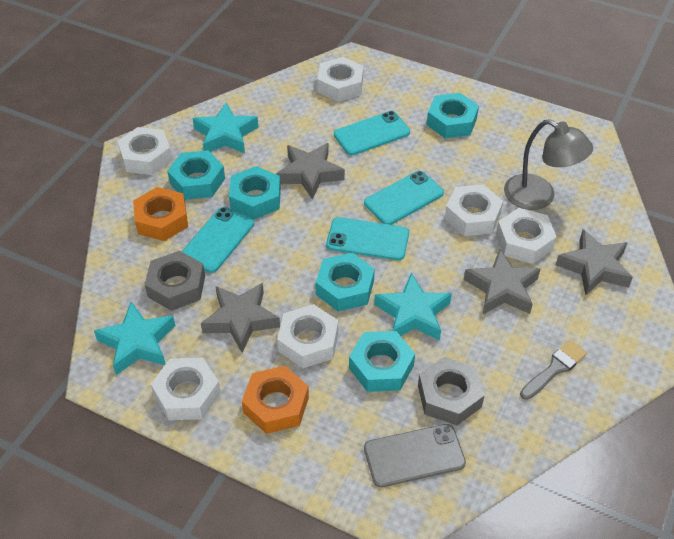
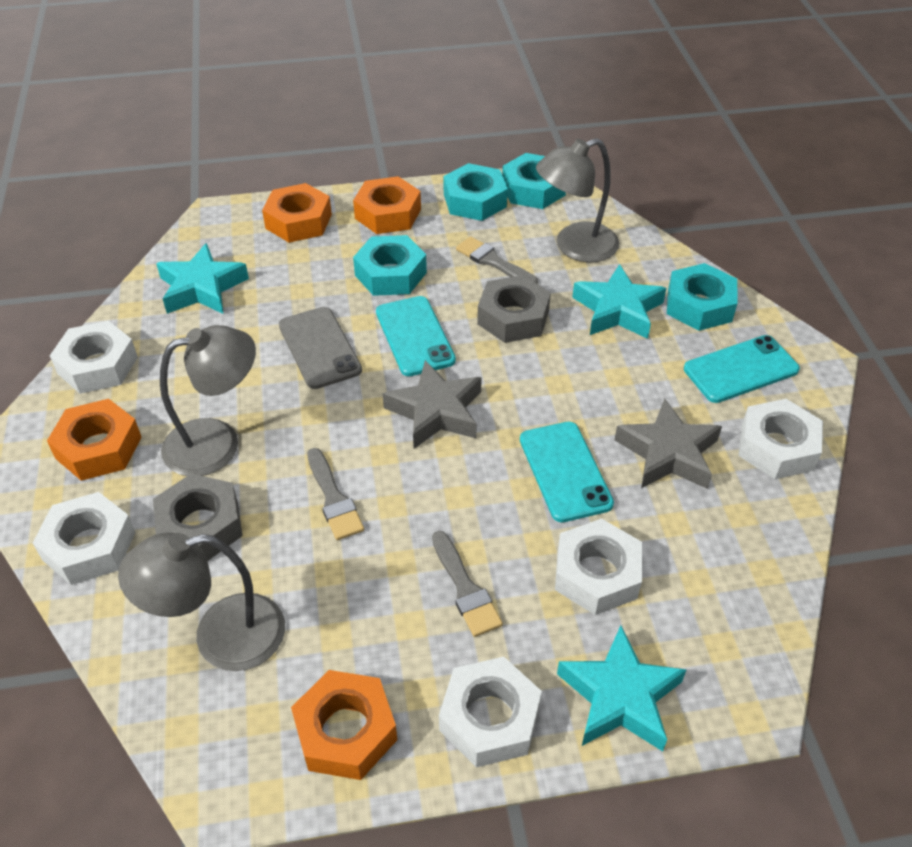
grey brush: [520,340,587,400] = 1 -> [307,448,364,540] [432,531,503,637] [456,236,538,284] = 3
grey lamp: [504,119,593,210] = 1 -> [118,532,285,671] [160,325,256,476] [536,138,619,262] = 3
grey star: [201,283,280,353] [276,143,345,200] [464,249,540,314] [556,230,633,296] = 4 -> [383,360,482,449] [615,398,722,489] = 2
orange nut: [133,187,188,241] [242,366,309,434] = 2 -> [47,399,141,481] [262,183,332,243] [291,670,397,780] [353,176,421,234] = 4
turquoise nut: [167,150,225,200] [229,166,281,220] [315,253,375,312] [349,331,415,392] [427,93,479,138] = 5 -> [353,235,427,296] [443,163,508,221] [502,153,566,209] [667,263,738,331] = 4
turquoise phone: [182,207,254,273] [326,217,409,260] [334,111,410,156] [364,171,444,225] = 4 -> [376,296,456,376] [520,422,614,522] [684,335,800,403] = 3
white nut: [118,127,172,175] [151,358,221,420] [277,304,338,368] [317,57,364,102] [445,184,503,236] [496,208,557,264] = 6 -> [33,492,136,585] [50,321,138,394] [439,657,542,768] [555,519,642,615] [738,399,823,479] = 5

